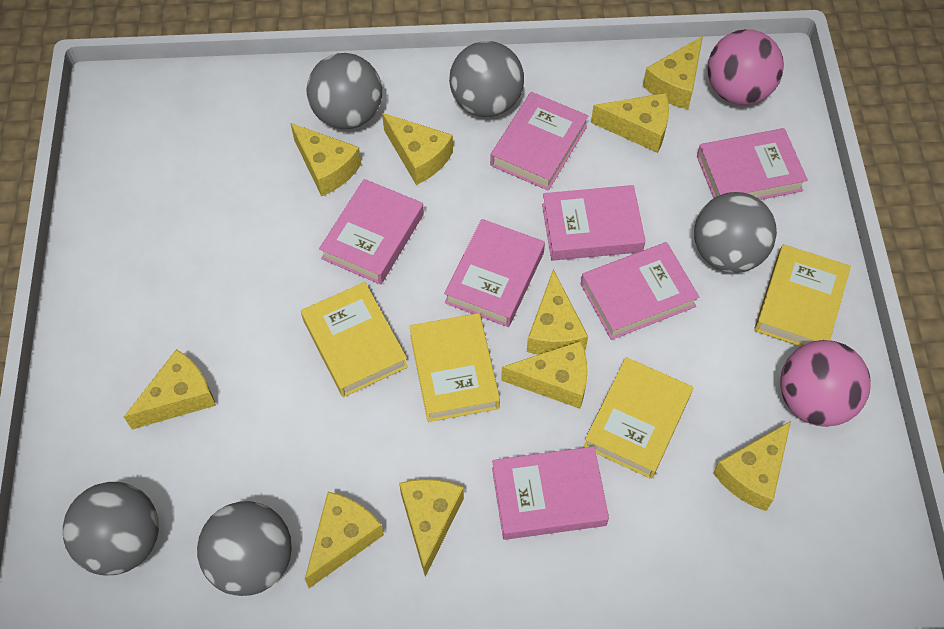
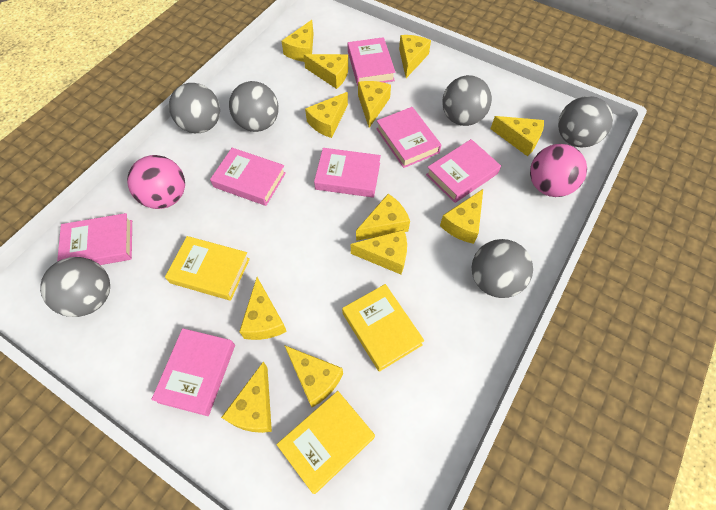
grey ball: [63,482,159,575] [197,501,292,596] [307,53,382,129] [449,41,524,117] [694,192,777,273] = 5 -> [40,257,110,317] [169,83,220,133] [229,81,279,132] [442,75,492,126] [472,239,533,298] [558,96,613,147] = 6
yellow book: [301,282,408,397] [409,313,500,422] [583,357,693,479] [754,244,851,347] = 4 -> [165,236,250,300] [276,391,375,494] [342,284,424,372] = 3
yellow cheese: [124,349,216,429] [290,123,361,196] [305,492,384,588] [382,113,453,185] [399,479,464,577] [501,341,588,409] [527,269,588,355] [591,93,669,153] [643,36,703,109] [713,421,791,511] = 10 -> [221,362,272,433] [239,277,287,340] [281,20,314,62] [284,345,343,407] [304,54,348,89] [305,92,348,138] [351,230,407,274] [356,194,410,241] [358,81,391,128] [399,35,431,78] [440,189,483,244] [490,116,544,156] = 12

